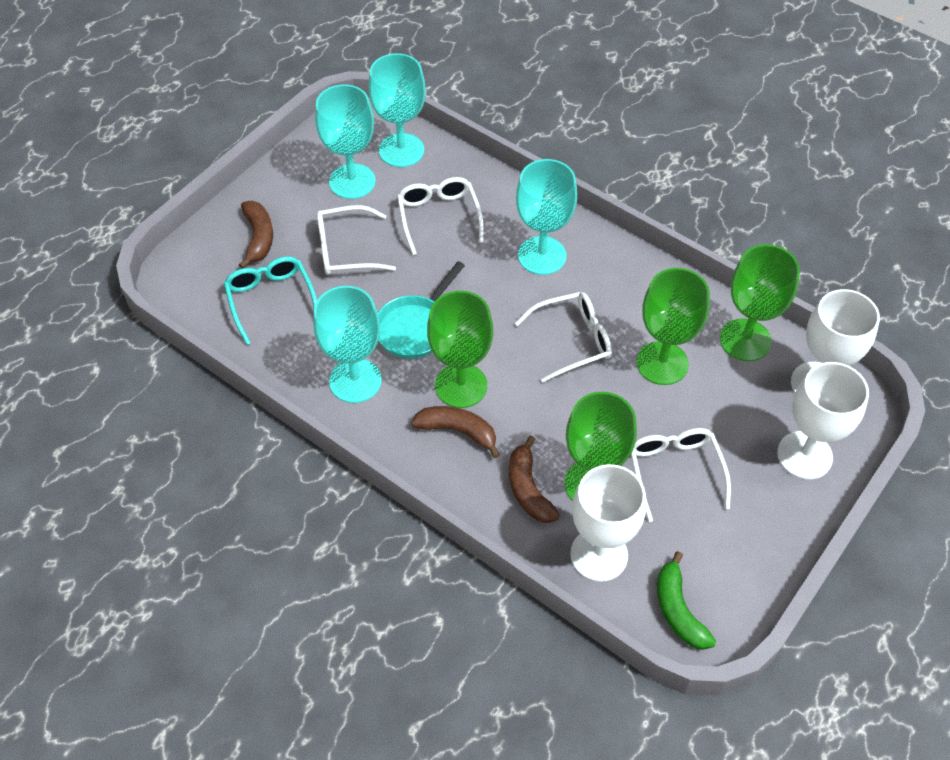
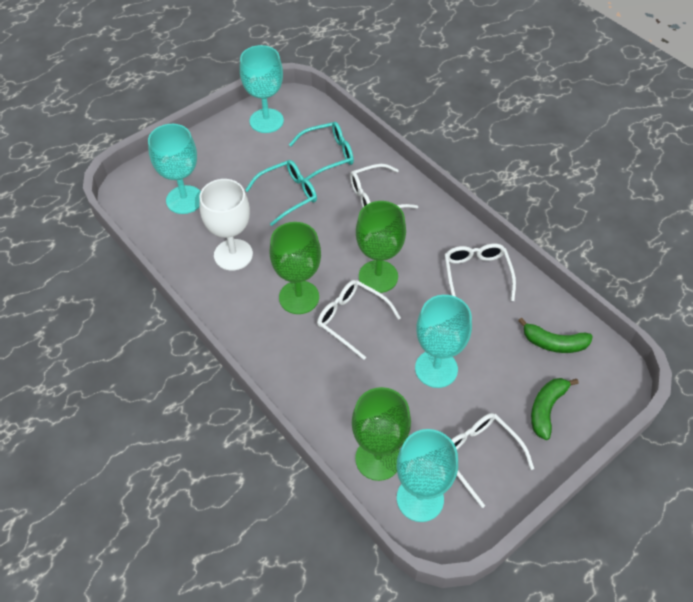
brown banana: [239,201,273,269] [411,406,500,458] [509,435,560,523] = 3 -> none = 0
green banana: [657,551,716,650] = 1 -> [518,318,593,353] [531,378,579,440] = 2
green goblet: [427,291,493,408] [565,392,637,501] [637,268,710,385] [720,244,800,361] = 4 -> [270,222,321,314] [352,387,411,481] [356,201,406,293] = 3
turquoise glasses: [224,256,317,345] = 1 -> [245,160,317,226] [289,122,354,180] = 2
turquoise pan: [378,261,465,359] = 1 -> none = 0
white goblet: [570,464,646,582] [777,362,869,479] [791,289,880,393] = 3 -> [199,179,253,271] = 1

